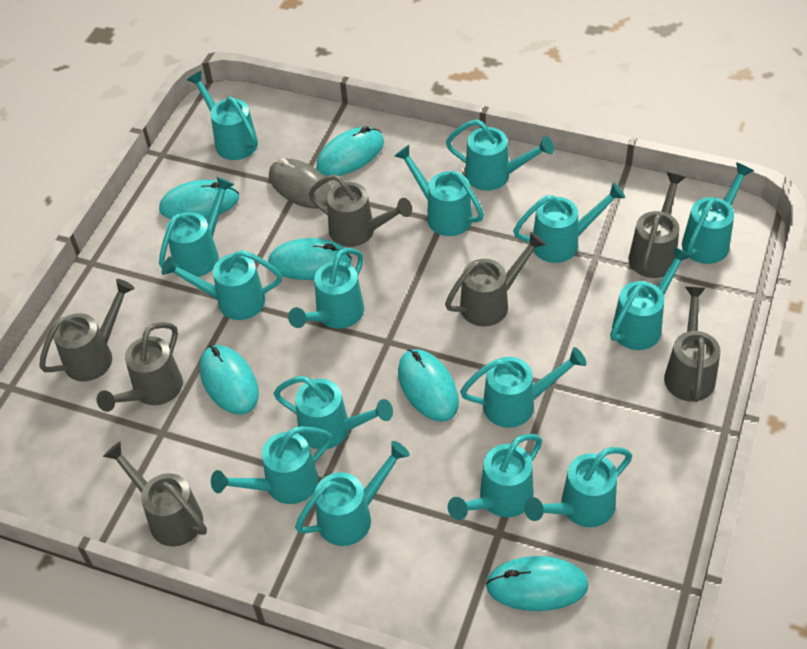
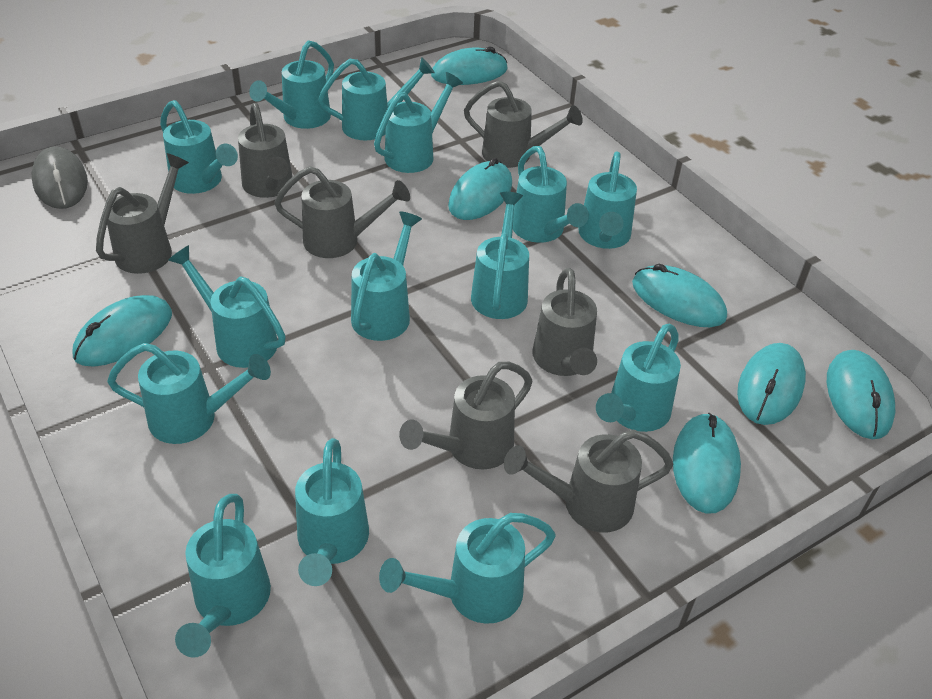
turquoise mouse: [159,180,239,219] [200,345,259,415] [268,238,352,280] [317,126,384,176] [398,349,459,422] [486,556,589,611] = 6 -> [72,295,172,367] [431,46,508,85] [448,158,512,220] [632,264,727,327] [673,413,741,514] [737,343,806,425] [827,350,895,439] = 7
turquoise watering can: [159,177,234,277] [162,250,282,320] [187,71,258,160] [211,426,332,504] [274,376,393,449] [288,248,364,329] [295,441,410,546] [394,145,484,236] [446,119,554,191] [448,434,542,520] [460,347,586,428] [513,183,625,263] [524,447,632,527] [610,246,692,350] [682,162,754,264] = 15 -> [107,343,271,444] [160,100,238,194] [168,245,286,368] [175,494,271,658] [249,40,334,129] [295,438,369,586] [318,57,435,140] [351,211,422,341] [374,72,463,173] [379,513,556,624] [471,192,529,319] [513,146,589,243] [578,151,637,249] [596,323,681,432] = 14

